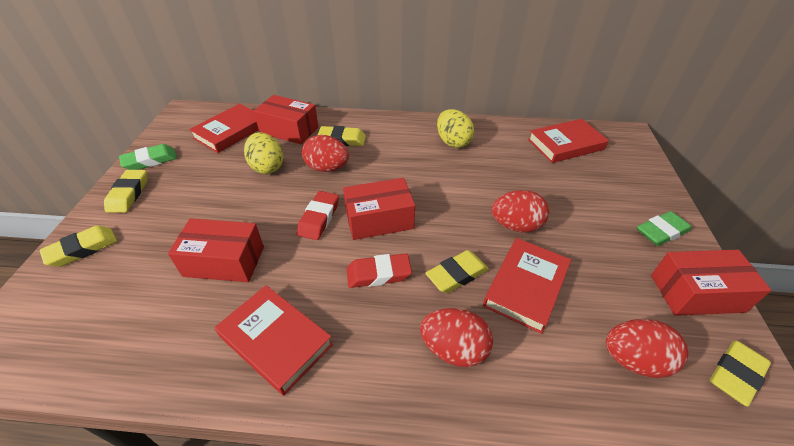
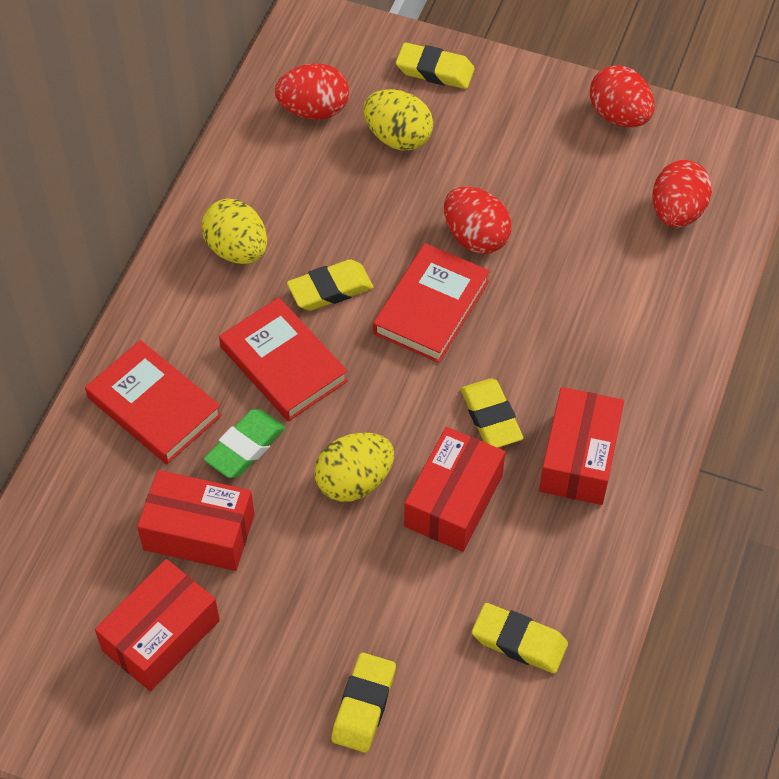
green eraser: [119,144,177,170] [637,211,692,246] = 2 -> [204,409,285,478] = 1
red book: [189,104,259,153] [214,285,333,396] [483,238,571,334] [528,119,609,163] = 4 -> [85,340,222,464] [219,297,348,421] [373,243,490,363] = 3
red eraser: [297,191,339,240] [347,253,412,288] = 2 -> none = 0
yellow egg: [244,132,283,174] [437,109,474,148] = 2 -> [201,199,267,264] [314,433,394,502] [363,89,433,151] = 3

